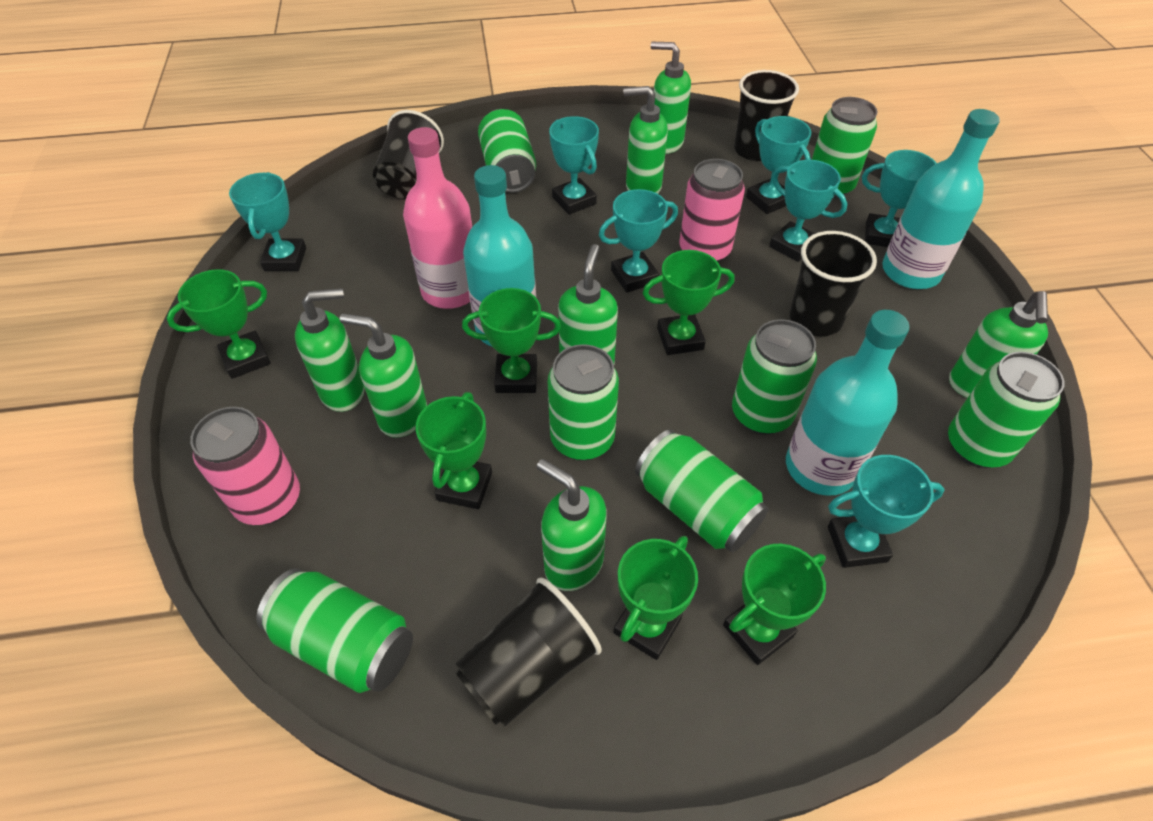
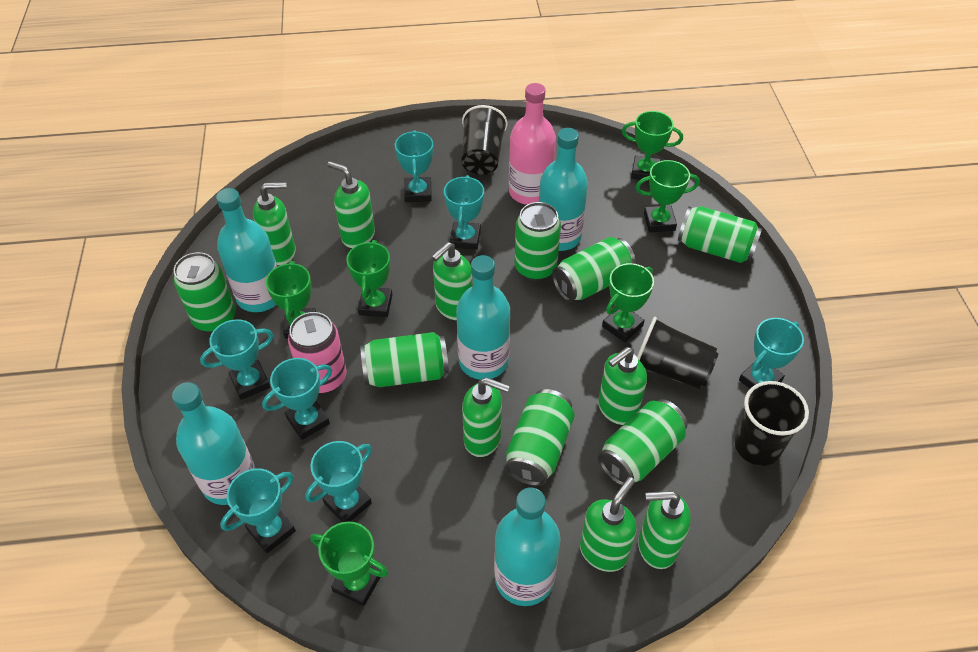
black cup: [373,110,444,200] [455,578,602,727] [734,70,799,161] [789,231,877,337] = 4 -> [461,105,507,175] [637,317,719,390] [734,381,809,466] = 3
pink can: [190,407,300,525] [679,159,745,263] = 2 -> [288,312,347,394] = 1
turquoise bottle: [463,165,536,347] [786,310,909,496] [882,109,1000,289] = 3 -> [172,382,255,505] [216,188,277,312] [456,255,510,380] [494,487,561,606] [538,128,588,251] = 5

